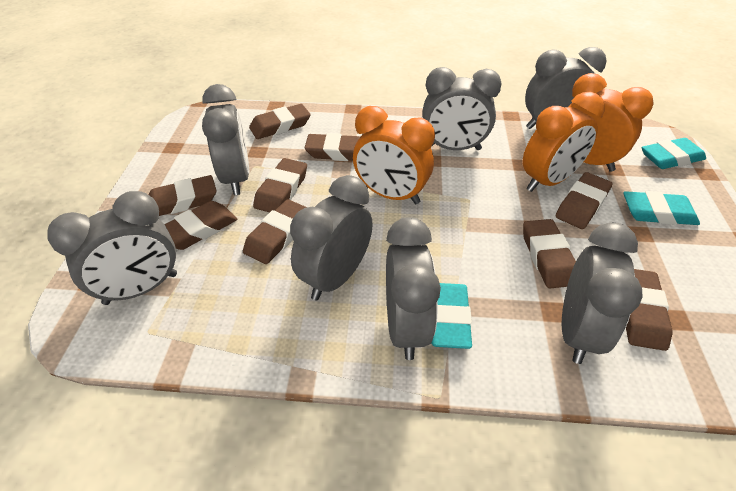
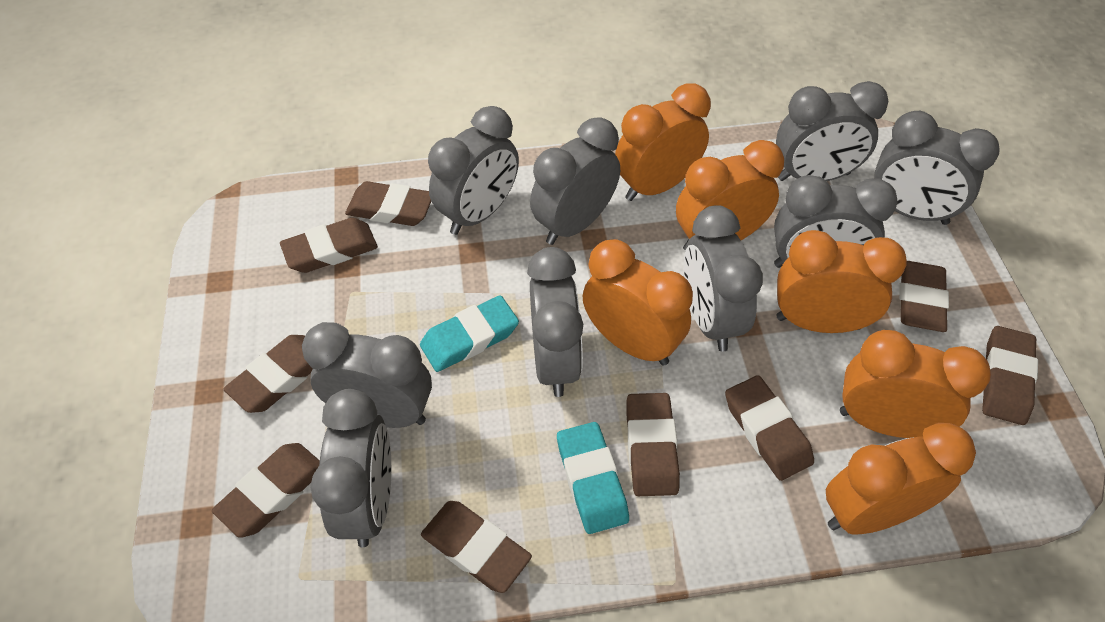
grey clock: [47,191,177,305] [202,84,249,195] [290,175,373,300] [386,217,441,360] [423,67,501,150] [525,47,607,129] [562,222,643,364] = 7 -> [302,322,432,428] [310,389,391,547] [428,106,519,235] [527,247,583,397] [530,117,620,245] [684,205,763,352] [774,175,897,268] [776,81,888,181] [874,111,999,225] = 9
orange clock: [353,106,435,204] [523,92,605,192] [568,73,654,172] = 3 -> [583,239,693,366] [615,84,711,201] [676,140,784,250] [776,230,907,333] [826,423,976,534] [840,330,991,438] = 6
turquoise eraser: [431,283,472,349] [623,191,700,225] [642,138,706,169] = 3 -> [420,295,519,372] [557,422,629,534] = 2

